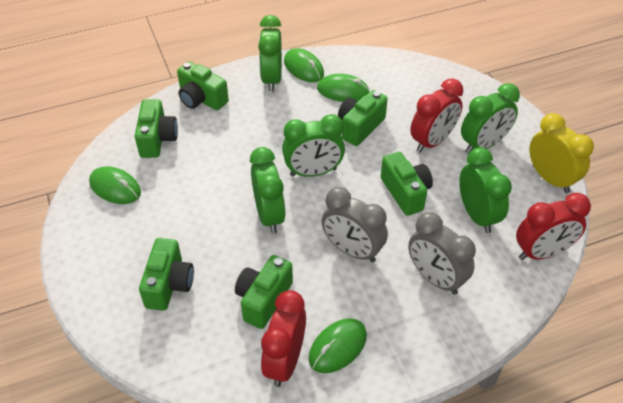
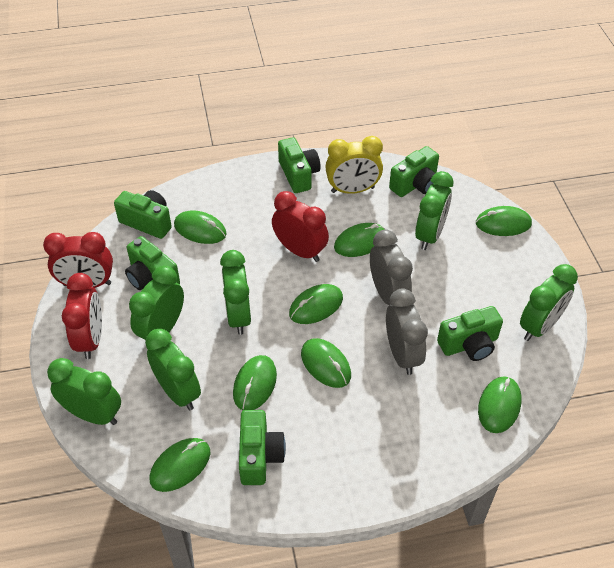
green clock: [250,147,286,234] [258,15,282,92] [282,114,345,177] [459,147,512,233] [461,83,520,154] = 5 -> [47,358,121,425] [129,266,184,340] [145,329,201,410] [220,250,251,335] [415,171,454,250] [520,264,578,341] = 6
green mouse: [89,166,141,204] [284,48,324,82] [309,318,367,373] [317,74,370,102] = 4 -> [149,438,211,492] [174,211,226,244] [233,355,277,410] [289,284,343,324] [301,338,351,388] [334,223,386,257] [476,206,532,236] [478,376,521,433] = 8

